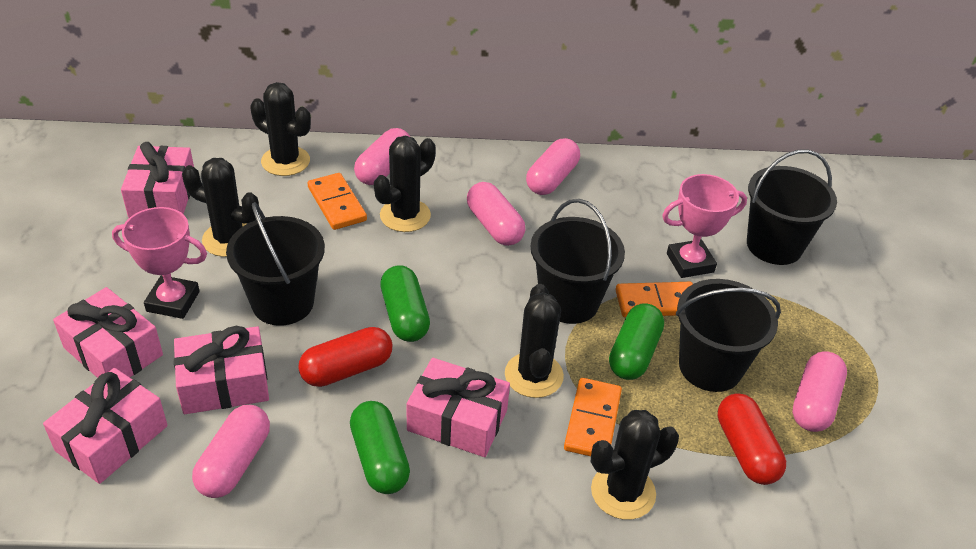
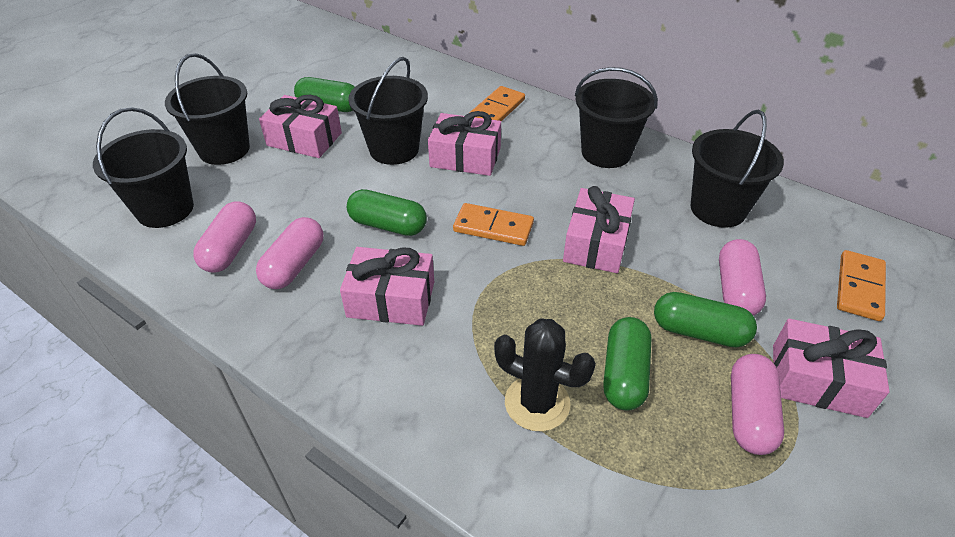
black bucket: [226,202,325,326] [531,199,625,324] [676,279,781,392] [747,149,837,265] = 4 -> [93,107,194,228] [165,53,250,165] [348,57,428,165] [575,67,658,168] [690,110,784,228] = 5
black cactus: [182,158,259,257] [250,82,311,176] [374,135,436,232] [505,284,564,398] [591,410,679,520] = 5 -> [494,319,596,432] = 1
green capsule: [350,401,410,494] [380,265,430,342] [609,303,664,380] = 3 -> [294,77,355,112] [347,189,427,236] [603,317,652,410] [654,292,757,348] = 4
pink capsule: [192,405,270,498] [354,128,410,185] [467,182,525,246] [526,138,580,195] [792,351,847,432] = 5 -> [193,201,256,272] [256,217,324,289] [719,239,766,316] [731,354,784,455] = 4
pink trophy: [112,207,207,319] [662,174,747,278] = 2 -> none = 0
red capsule: [298,327,392,387] [717,393,786,485] = 2 -> none = 0

